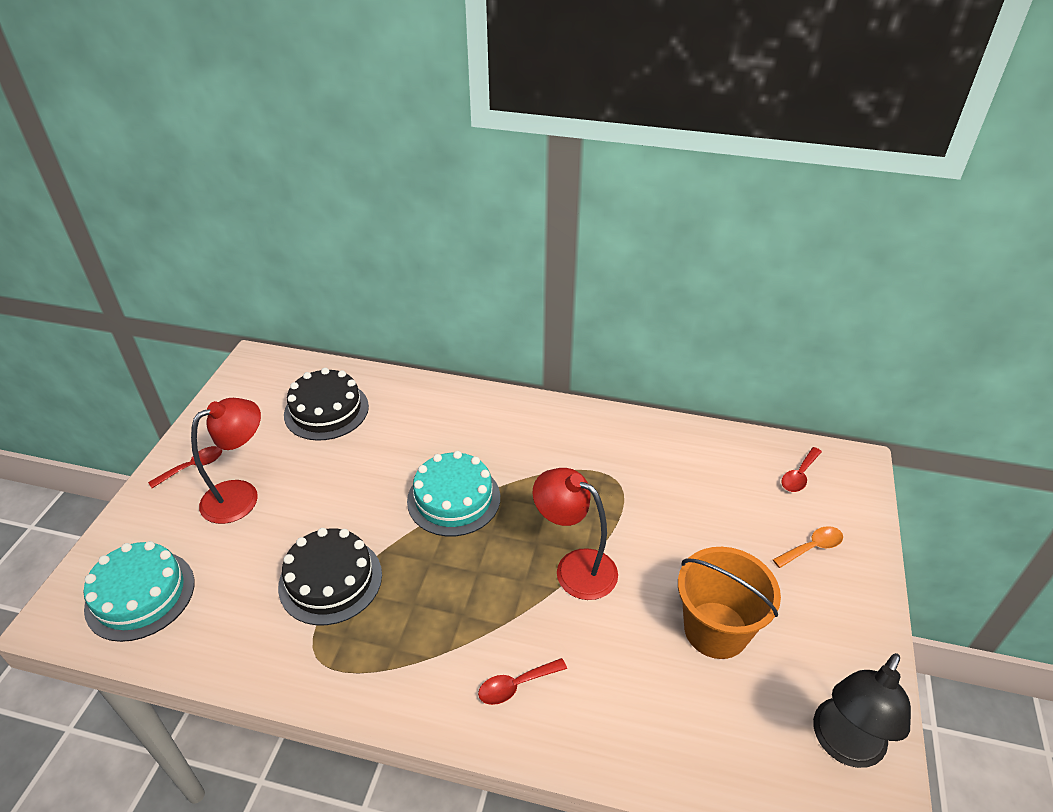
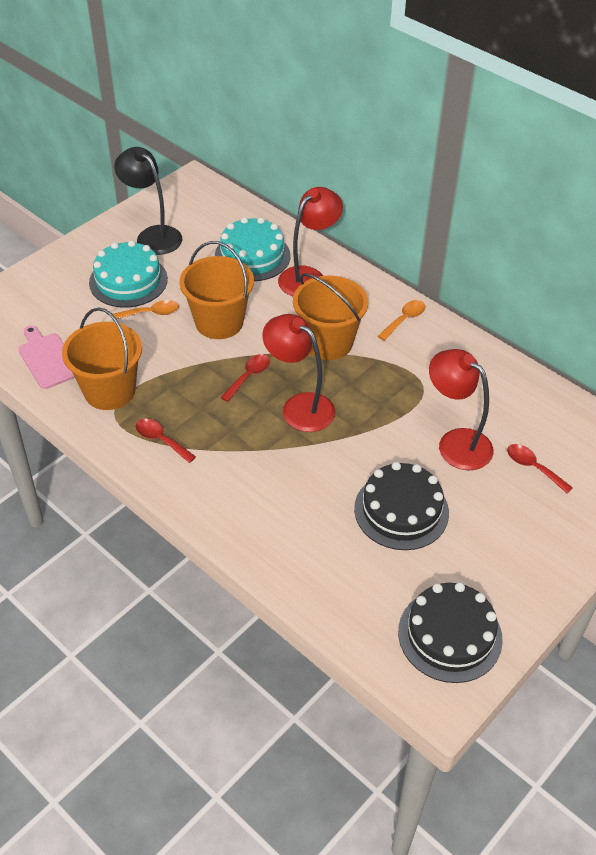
orange bucket: [678,547,781,659] = 1 -> [62,308,142,410] [179,241,254,339] [293,273,368,360] = 3
orange spoon: [773,526,843,568] = 1 -> [113,300,179,319] [378,300,425,341] = 2
pink cutting board: none = 0 -> [18,325,75,389] = 1
red lamp: [191,398,261,524] [532,468,618,600] = 2 -> [263,314,335,432] [278,187,343,296] [429,349,494,470] = 3

